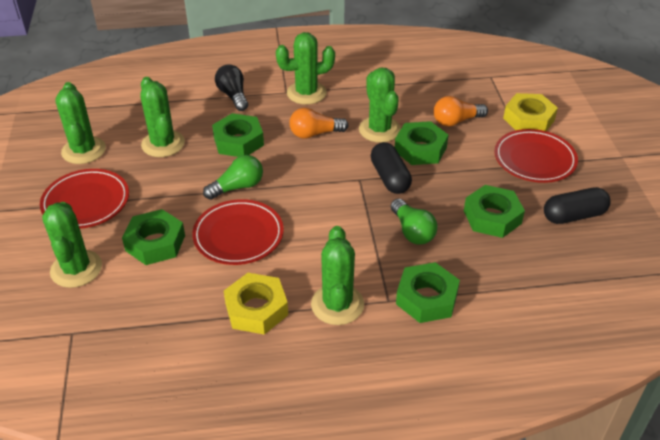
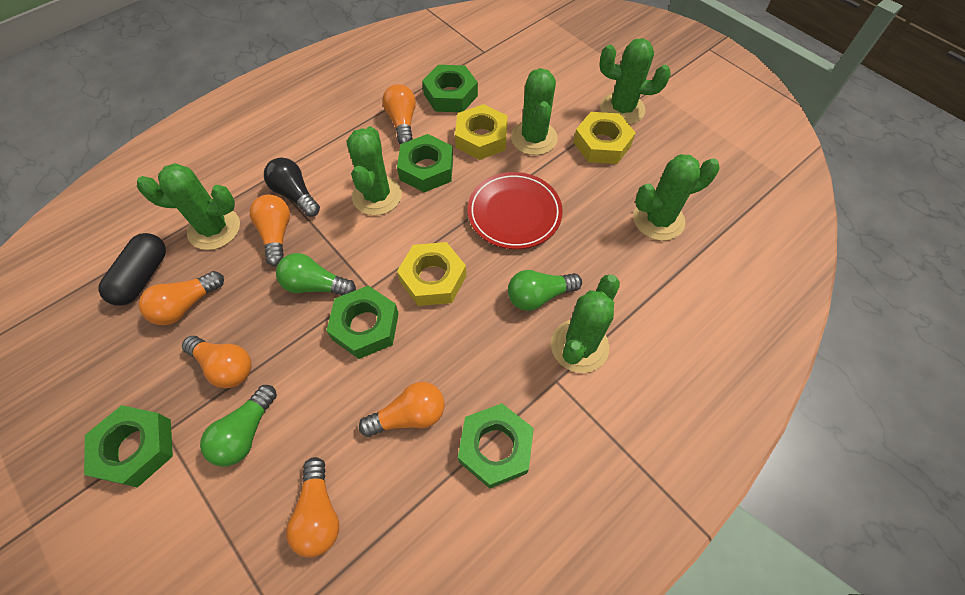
black capsule: [371,142,412,194] [544,187,611,224] = 2 -> [98,233,166,306] = 1
green light bulb: [203,155,263,200] [391,198,438,245] = 2 -> [200,385,277,467] [276,253,356,296] [508,270,582,311] = 3
orange light bulb: [289,108,349,139] [434,96,488,126] = 2 -> [139,271,224,325] [182,336,252,388] [250,195,290,266] [286,457,339,558] [359,382,444,437] [382,84,416,144] = 6
red plate: [40,169,129,229] [192,199,284,265] [494,129,578,183] = 3 -> [467,172,563,249] = 1
yellow nut: [224,273,288,335] [503,93,558,131] = 2 -> [397,242,466,306] [455,104,508,160] [573,112,636,164] = 3

